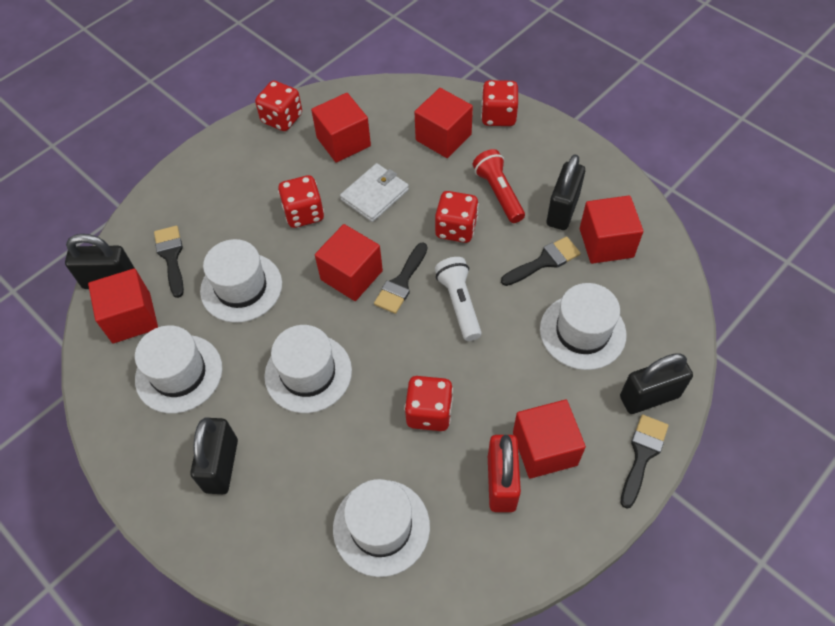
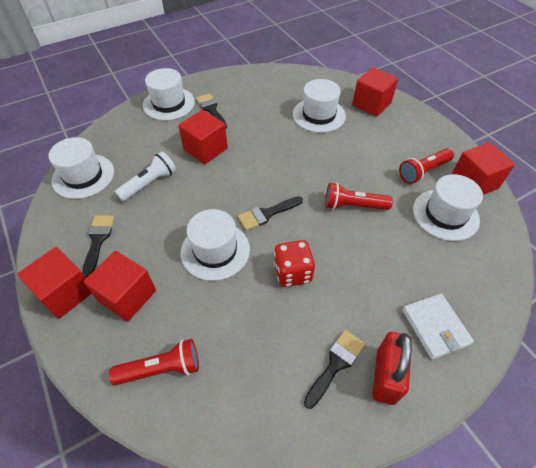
black padlock: [65,234,134,289] [190,417,238,494] [547,154,585,230] [620,353,693,414] = 4 -> none = 0
red cube: [88,268,158,343] [311,93,371,163] [315,224,383,301] [414,88,473,158] [513,399,586,479] [580,195,643,264] = 6 -> [17,247,92,319] [83,251,156,322] [178,110,228,164] [352,67,398,117] [452,142,515,195] = 5
red dice: [255,81,302,131] [278,175,324,228] [404,376,453,431] [435,191,479,243] [481,80,518,126] = 5 -> [274,240,315,287] = 1
red flashlight: [473,149,525,223] = 1 -> [109,339,199,385] [325,183,393,210] [399,148,454,184] = 3

